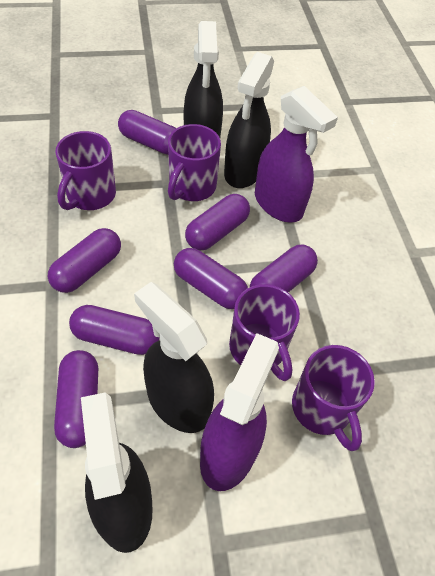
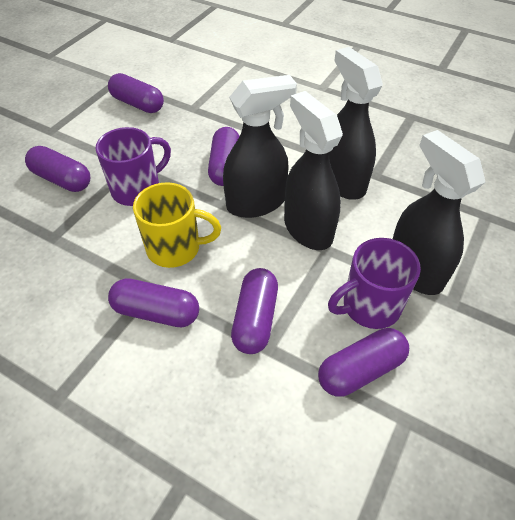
purple capsule: [48,228,121,293] [54,350,98,448] [69,305,160,355] [118,110,176,155] [174,248,248,309] [185,194,250,250] [250,245,318,293] = 7 -> [25,146,90,192] [108,73,164,113] [108,278,199,327] [208,127,240,186] [231,268,278,354] [318,328,409,397] = 6
purple mug: [55,131,116,210] [168,124,221,201] [229,284,300,381] [292,345,375,451] = 4 -> [95,127,171,206] [328,238,421,329] = 2
purple spray bottle: [200,333,279,491] [255,86,338,223] = 2 -> none = 0
yellow mug: none = 0 -> [133,182,221,268] = 1

